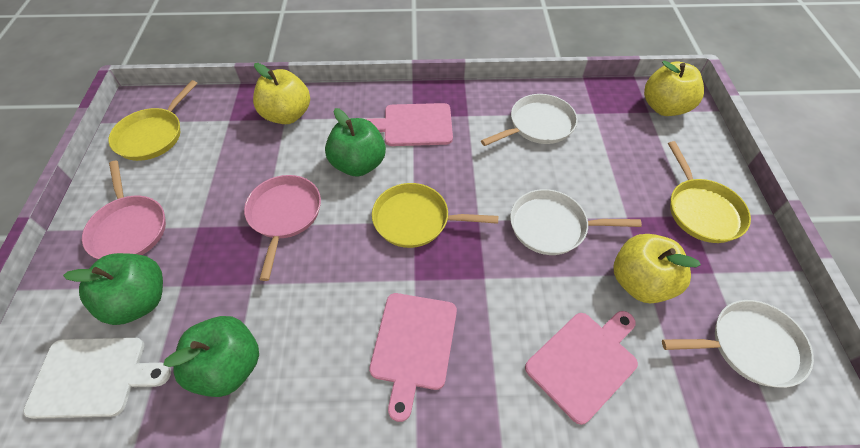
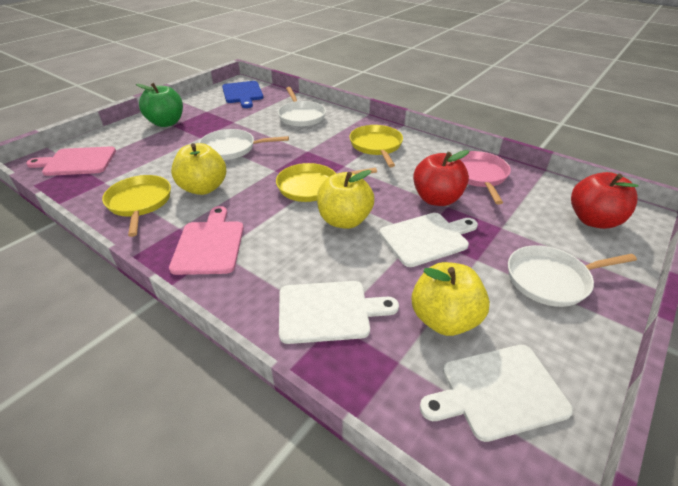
blue cutting board: none = 0 -> [222,81,263,108] = 1
green apple: [63,253,163,325] [163,316,259,397] [325,108,386,177] = 3 -> [136,83,183,127] = 1
pink cutting board: [366,103,453,146] [369,293,457,422] [525,311,638,425] = 3 -> [26,146,116,176] [169,206,244,275] = 2
pink pan: [82,161,166,259] [244,175,321,281] = 2 -> [460,151,511,205] = 1
red apple: none = 0 -> [413,150,469,206] [571,172,639,229] = 2
white cutting board: [23,337,171,419] = 1 -> [279,281,399,344] [379,213,478,267] [420,345,573,442] = 3

